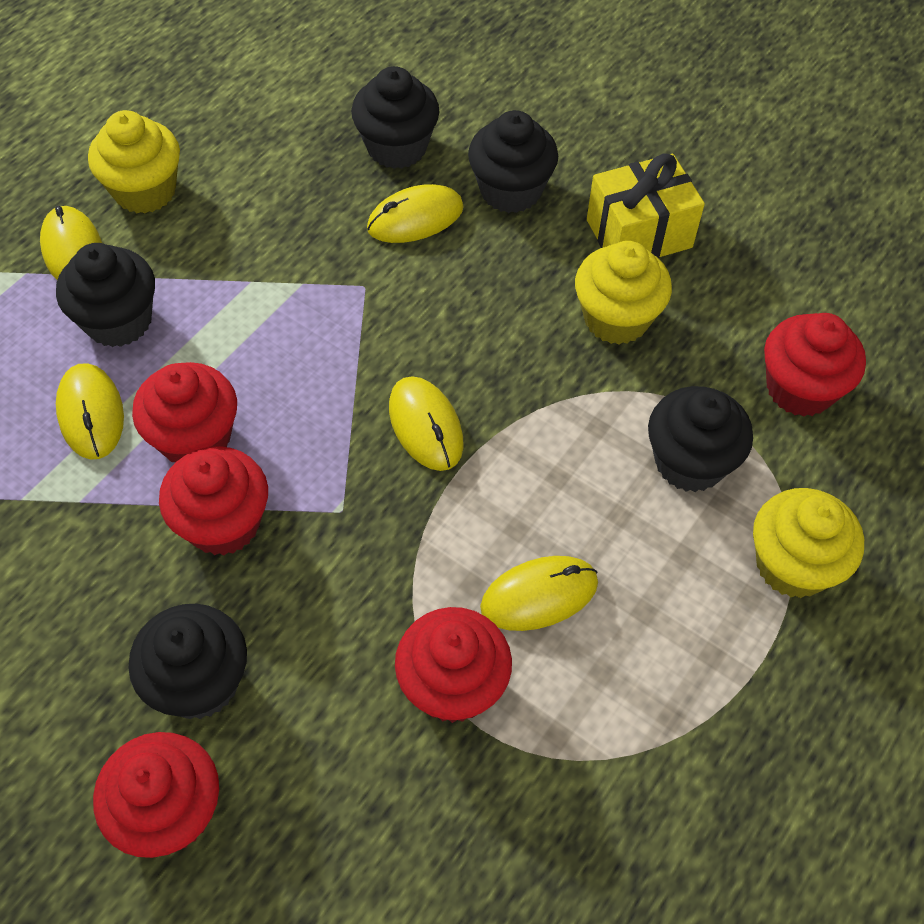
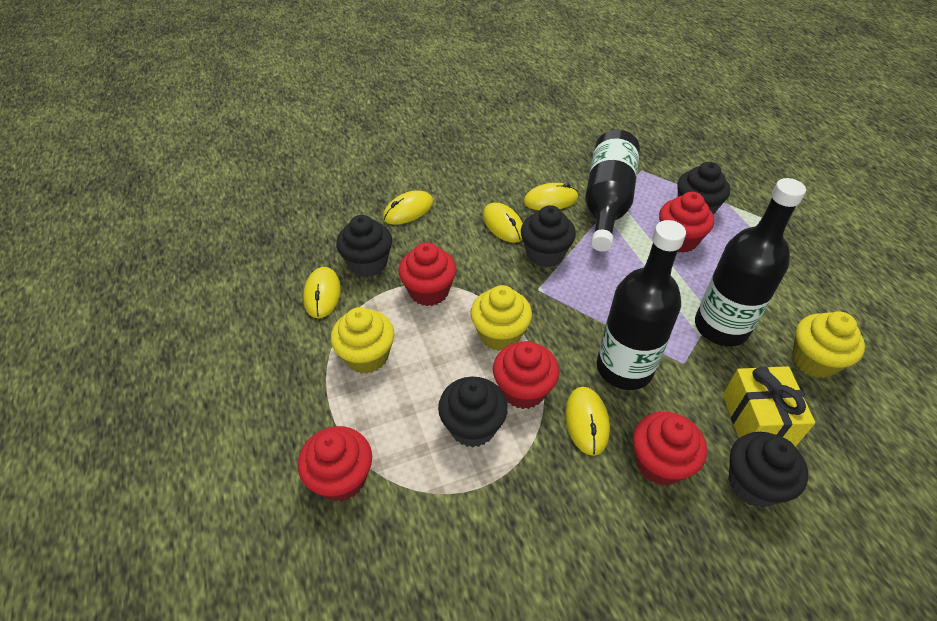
black bottle: none = 0 -> [585,130,640,252] [597,220,686,390] [695,178,806,346] = 3

